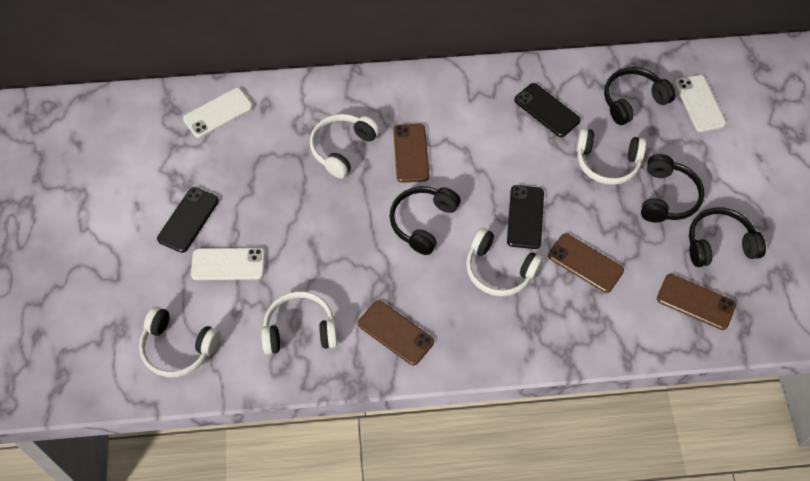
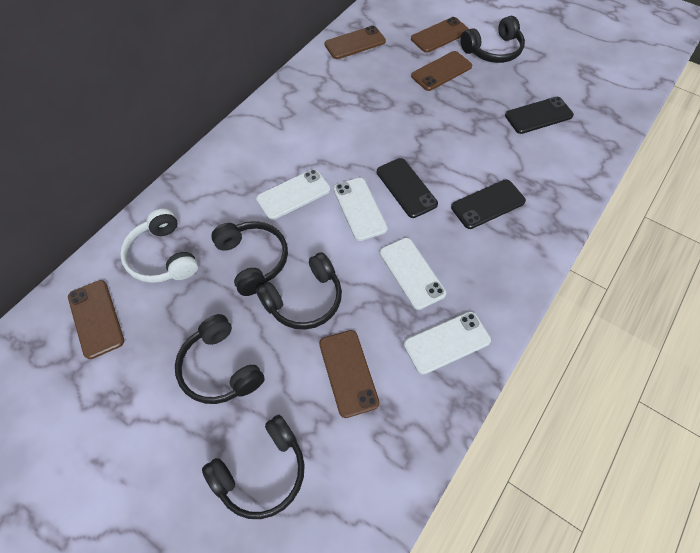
black headphones: [390,186,461,255] [604,67,676,125] [641,154,704,223] [689,207,766,267] = 4 -> [175,314,265,404] [202,415,305,519] [211,221,288,296] [256,252,342,330] [460,16,525,63] = 5
brown phone: [358,301,434,365] [393,124,429,183] [548,234,624,293] [657,274,736,330] = 4 -> [68,280,124,359] [319,330,380,418] [325,26,386,59] [411,17,469,53] [411,51,472,91] = 5
white headphones: [139,306,220,377] [261,291,337,354] [310,114,380,179] [466,228,543,296] [576,128,647,185] = 5 -> [120,209,198,283] = 1
white phone: [183,88,253,138] [191,248,265,280] [675,75,726,132] = 3 -> [256,169,330,220] [333,178,388,241] [380,238,446,310] [404,311,491,375] = 4

